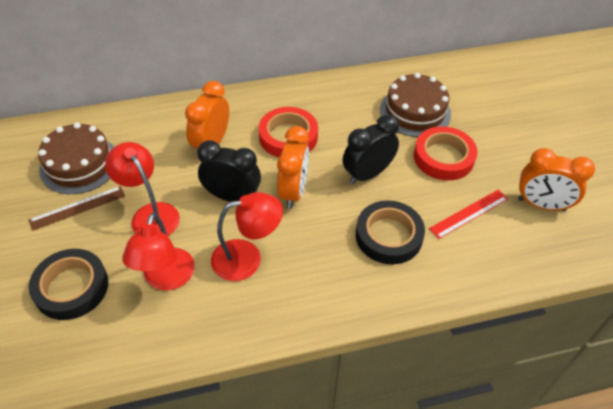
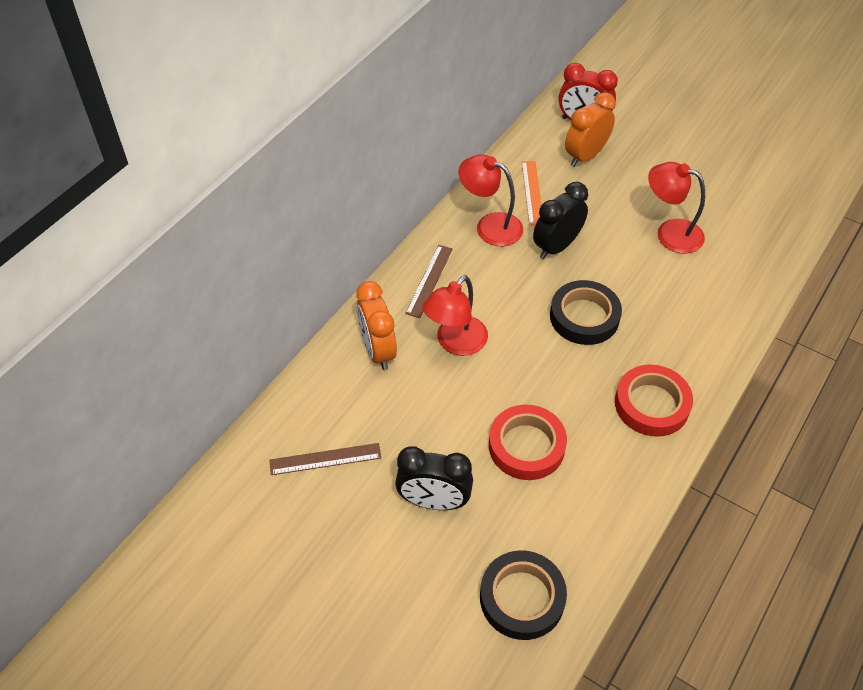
brown cake: [38,122,114,194] [380,73,451,137] = 2 -> none = 0
brown ruler: [29,186,125,231] = 1 -> [269,443,381,475] [405,245,453,318] = 2
orange clock: [185,81,229,149] [277,126,309,209] [518,148,595,211] = 3 -> [356,281,397,370] [565,92,616,167] = 2
orange ruler: none = 0 -> [522,161,541,225] = 1
red clock: none = 0 -> [559,63,618,120] = 1
red ruler: [429,190,508,239] = 1 -> none = 0

